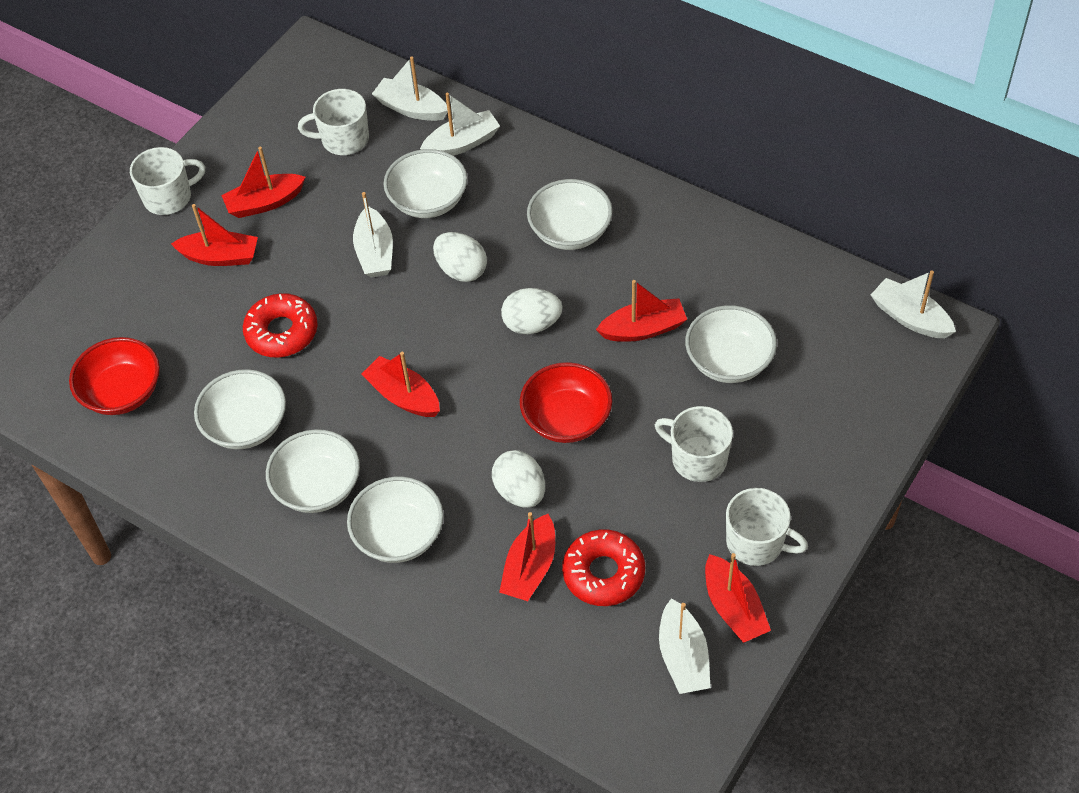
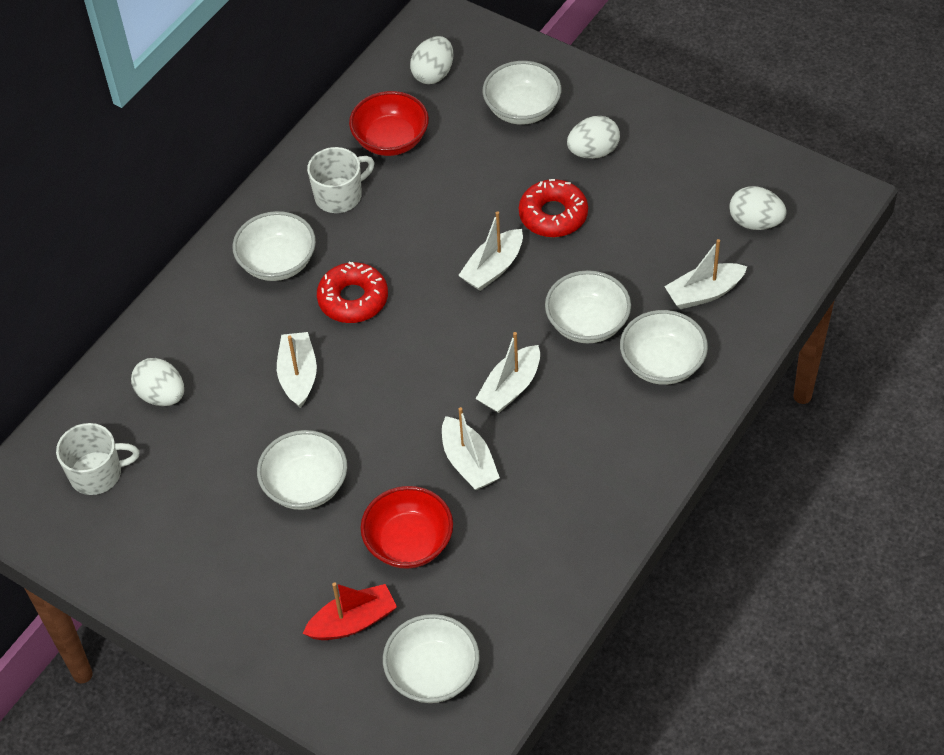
red boat: [171,204,258,266] [221,146,305,218] [361,352,440,417] [499,512,555,601] [596,280,687,342] [705,553,771,643] = 6 -> [303,582,397,640] = 1
white egg: [433,232,487,282] [492,450,545,507] [501,288,562,334] = 3 -> [131,358,184,406] [410,36,453,84] [567,116,620,159] [729,186,787,230] = 4
white mug: [130,147,205,215] [298,89,369,155] [655,406,733,482] [726,488,808,566] = 4 -> [56,423,140,495] [307,147,375,213] = 2

